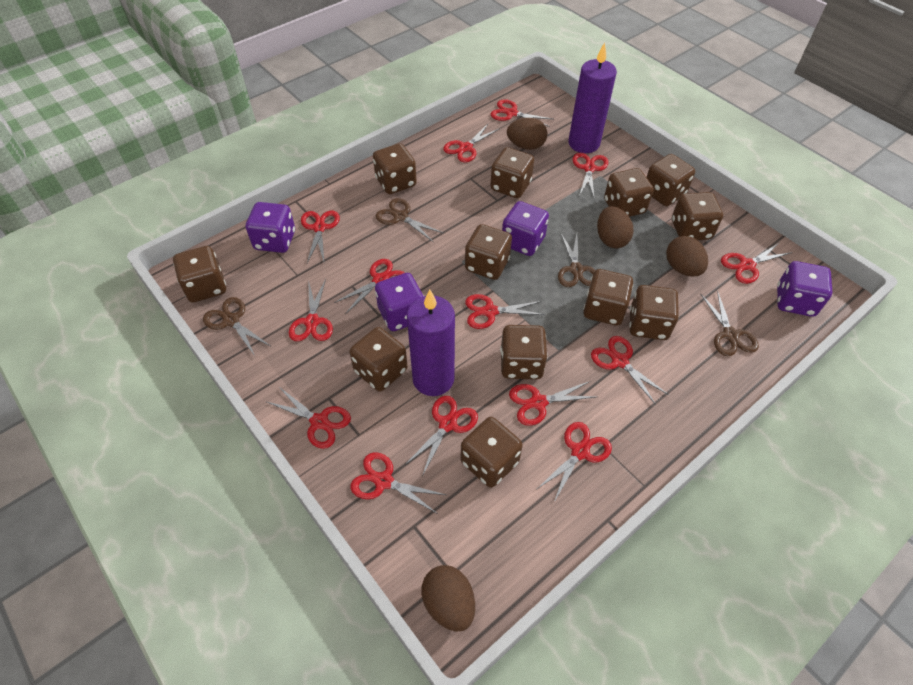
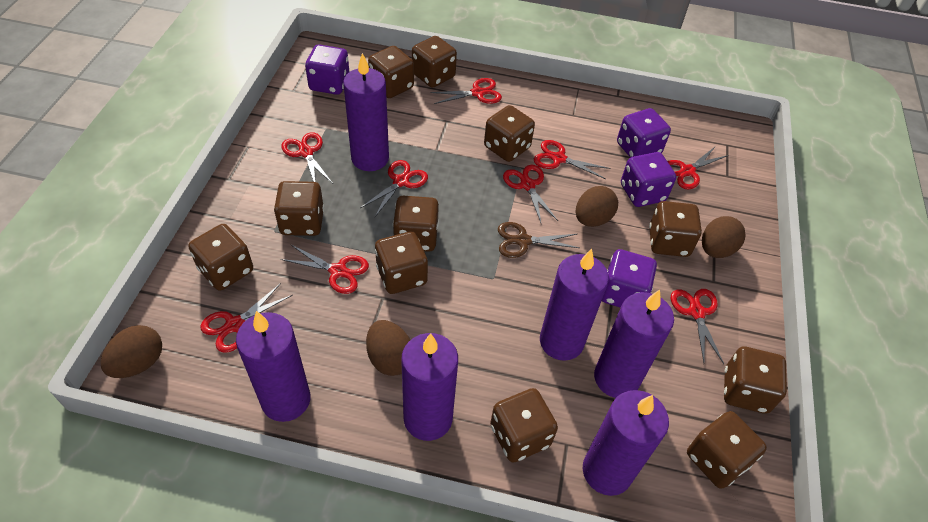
brown dice: [173,246,226,303] [350,327,408,392] [373,143,417,194] [461,417,523,488] [465,224,512,280] [490,147,534,198] [500,325,548,379] [583,269,633,326] [604,168,654,217] [629,285,679,340] [647,154,695,206] [672,192,723,240] = 12 -> [188,224,253,291] [274,181,324,236] [368,46,414,98] [375,231,428,294] [393,196,439,252] [412,36,457,88] [484,105,535,162] [490,388,558,462] [649,201,702,257] [687,411,767,489] [724,346,787,414] = 11
brown scissors: [203,297,270,356] [376,198,443,242] [558,232,596,287] [700,290,759,356] = 4 -> [498,222,579,258] = 1
purple candle: [407,289,455,396] [568,43,617,153] = 2 -> [236,311,310,422] [343,53,389,171] [401,333,458,441] [540,249,609,361] [583,390,669,496] [594,290,674,398] = 6
red scissors: [267,387,351,449] [289,279,333,341] [301,211,340,263] [334,259,405,313] [351,452,446,514] [405,396,478,476] [443,123,499,162] [465,294,545,329] [491,99,552,127] [509,381,595,426] [536,422,612,502] [572,153,608,200] [591,336,669,405] [721,242,793,284] = 14 -> [200,283,293,353] [281,132,333,184] [281,244,369,294] [360,160,428,217] [430,78,502,104] [503,165,558,223] [534,140,610,179] [667,146,729,189] [671,289,724,364] = 9

